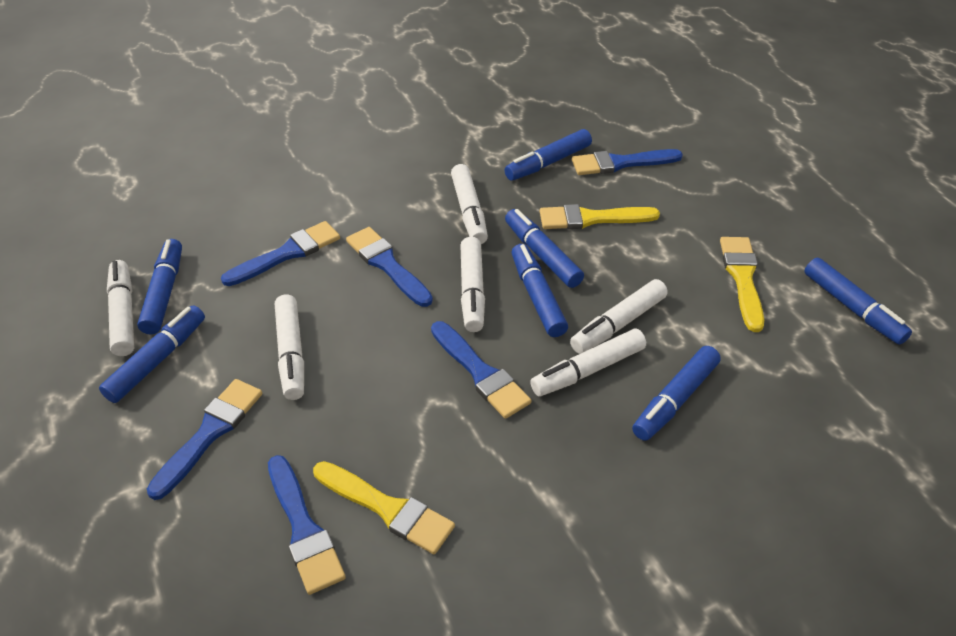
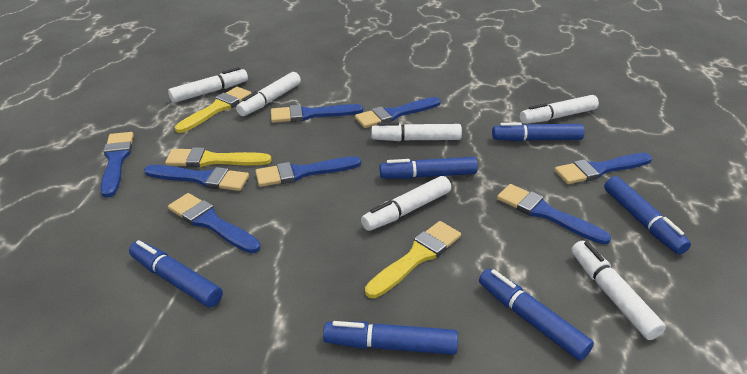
blue brush: [147,379,262,500] [221,221,340,286] [268,455,346,595] [346,227,433,307] [431,321,531,419] [572,149,683,175] = 6 -> [100,132,134,198] [144,165,249,191] [168,193,261,253] [255,156,361,187] [271,104,363,123] [355,97,441,128] [497,184,611,245] [555,153,652,184] = 8
blue marker: [99,305,205,403] [137,239,182,335] [504,129,592,181] [505,209,584,288] [511,244,568,337] [632,346,721,441] [804,257,912,345] = 7 -> [129,240,223,308] [323,321,458,355] [379,157,478,179] [479,269,594,361] [492,122,584,141] [604,176,691,254] = 6

